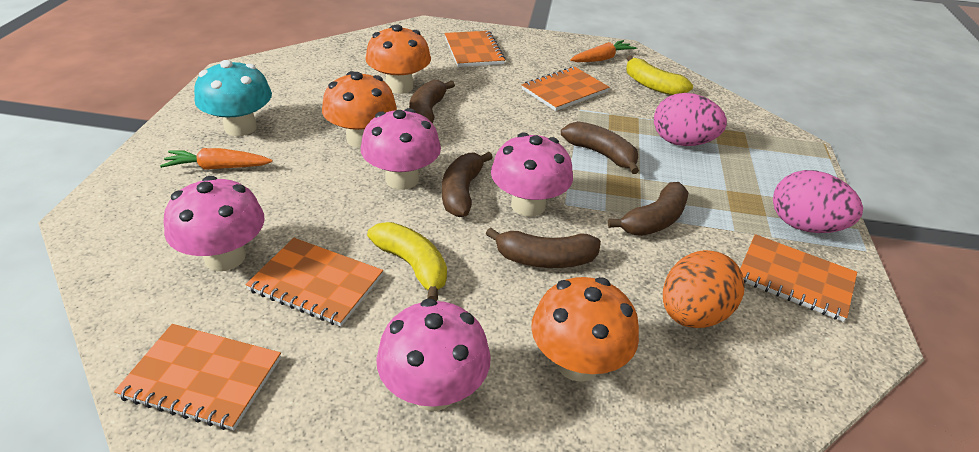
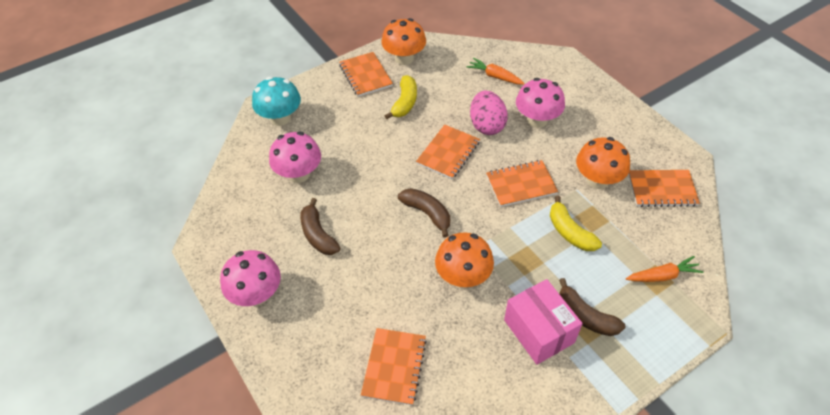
brown banana: [409,80,455,123] [442,152,493,217] [486,227,601,268] [561,121,639,174] [608,182,689,236] = 5 -> [300,198,340,255] [398,188,450,238] [559,278,625,336] = 3
orange egg: [663,250,745,328] = 1 -> none = 0
pink box: none = 0 -> [504,279,583,365] = 1
pink egg: [654,93,727,146] [773,170,863,233] = 2 -> [470,91,508,135] = 1
pink mushroom: [164,176,265,271] [361,108,441,190] [376,299,491,411] [491,133,573,217] = 4 -> [220,250,281,306] [269,132,321,183] [516,78,565,128] = 3

